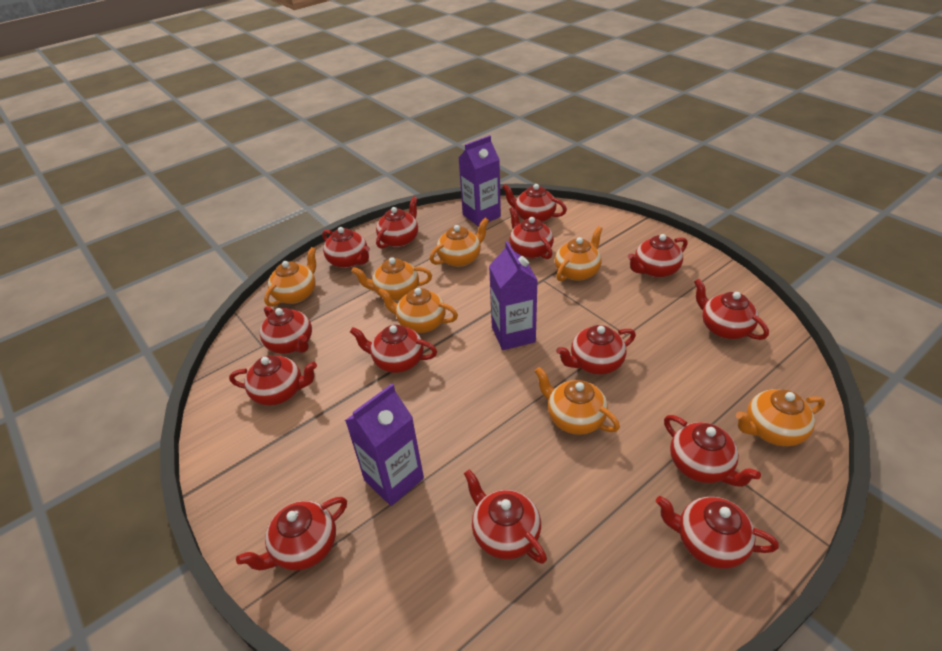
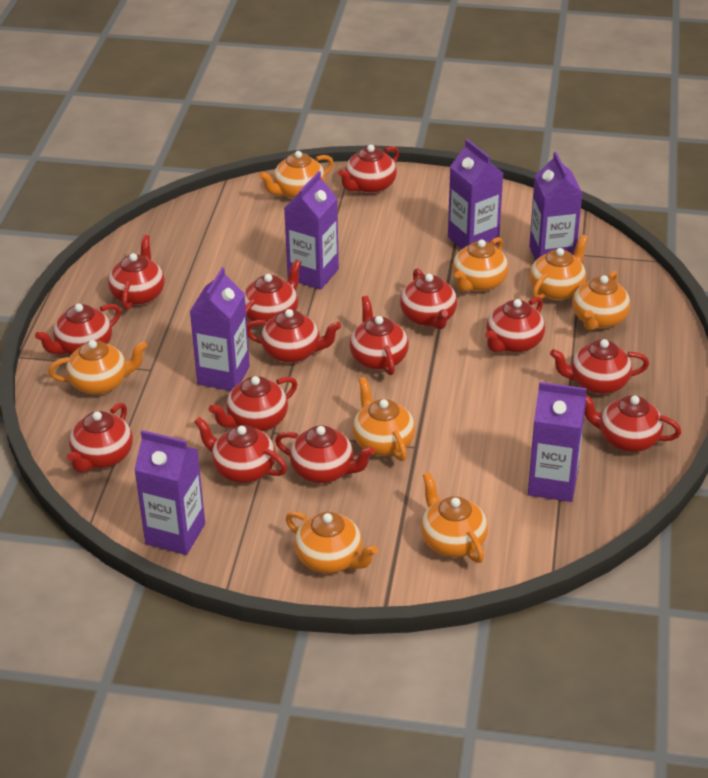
orange teapot: [264,247,316,307] [351,257,432,301] [378,288,458,333] [430,218,489,267] [535,367,620,435] [555,226,603,281] [736,389,825,446] = 7 -> [48,340,147,395] [259,151,334,199] [286,512,378,573] [352,377,415,461] [421,473,488,563] [452,237,508,292] [530,234,588,300] [572,271,630,331] = 8
purple carton: [345,384,424,506] [459,135,501,226] [489,241,537,350] = 3 -> [134,430,205,555] [190,267,250,391] [284,171,339,290] [448,139,503,249] [528,382,587,502] [529,152,582,261] = 6

